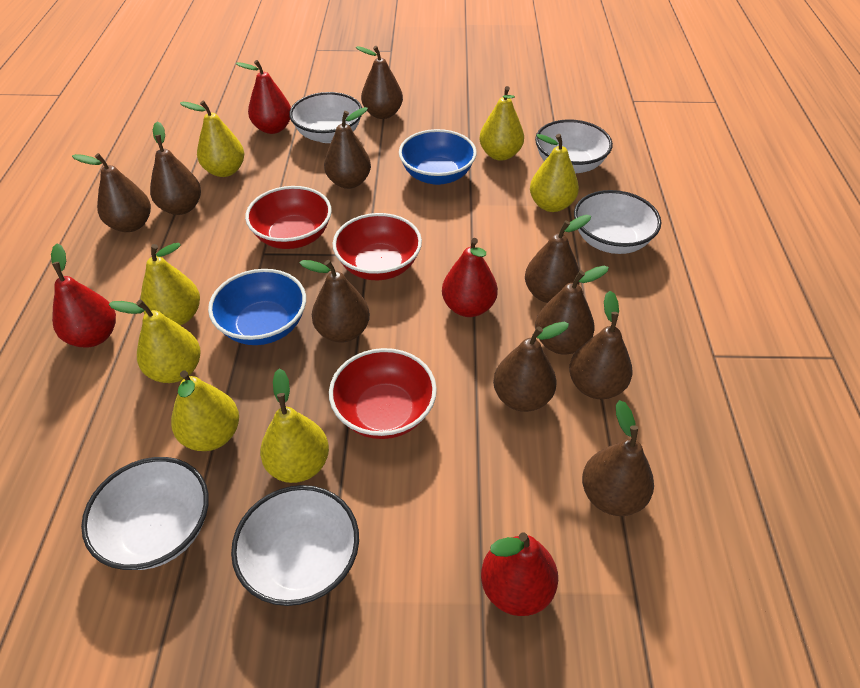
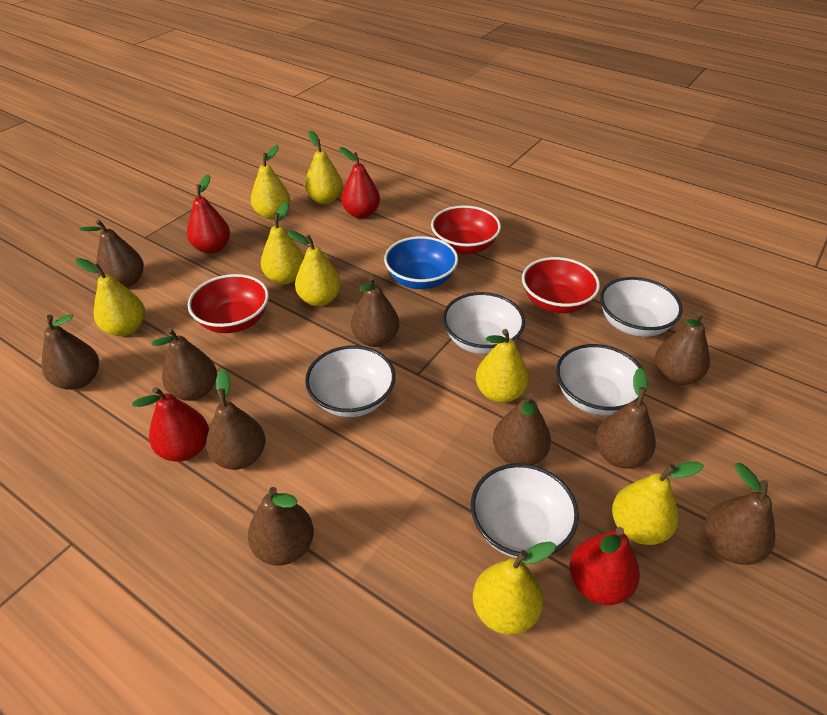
blue bowl: [208,269,306,345] [399,129,477,185] = 2 -> [384,236,458,289] = 1
yellow pear: [109,300,201,383] [140,243,200,325] [171,370,239,451] [180,101,244,177] [260,368,329,483] [479,86,524,161] [530,134,579,212] = 7 -> [76,258,145,336] [251,145,290,219] [261,202,304,284] [288,230,341,306] [305,131,343,204] [473,541,556,635] [476,329,529,403] [612,462,704,545] = 8

